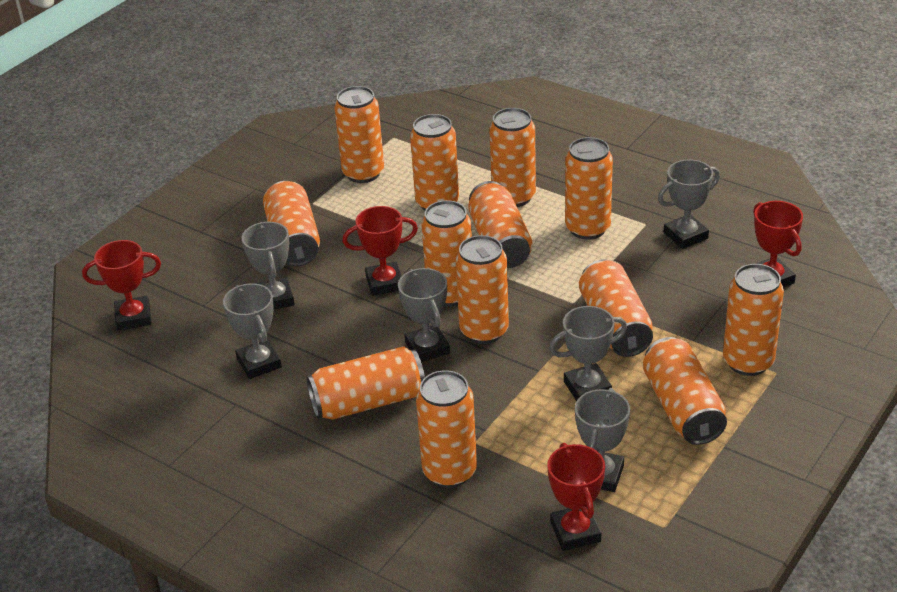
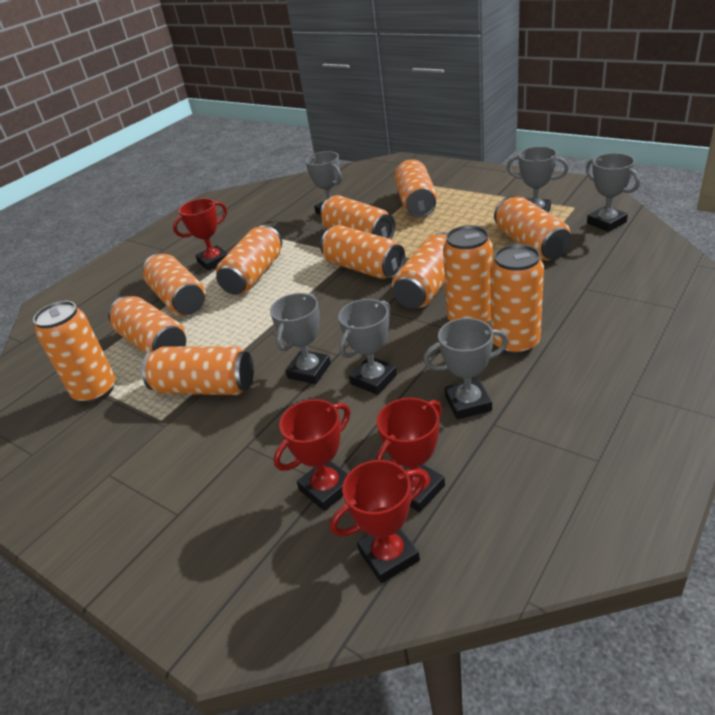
orange can: [263,181,320,266] [306,346,425,420] [334,86,384,183] [410,114,459,211] [416,370,477,488] [421,200,472,306] [455,235,509,344] [468,181,533,268] [489,108,536,207] [565,137,613,240] [579,259,653,357] [643,337,727,445] [723,264,784,376] = 13 -> [33,301,115,404] [108,296,186,354] [142,347,254,395] [143,253,206,316] [216,225,282,295] [320,195,395,239] [320,225,405,279] [392,232,448,308] [394,160,437,217] [443,225,493,323] [490,244,544,355] [494,196,572,261] = 12

